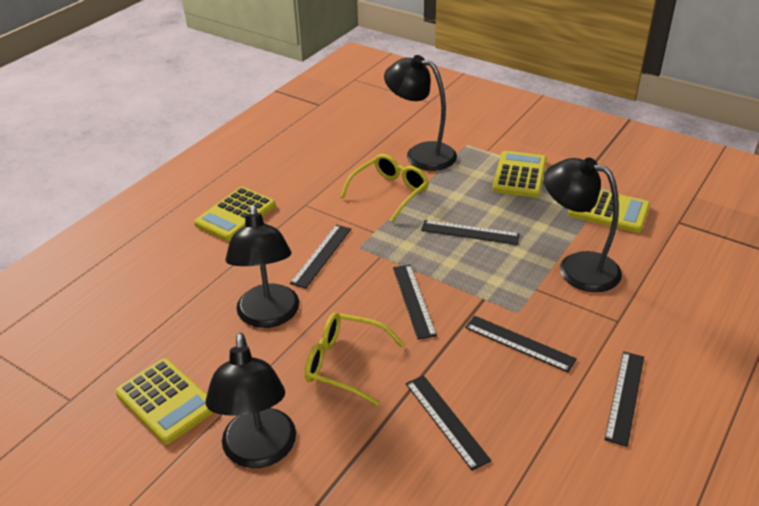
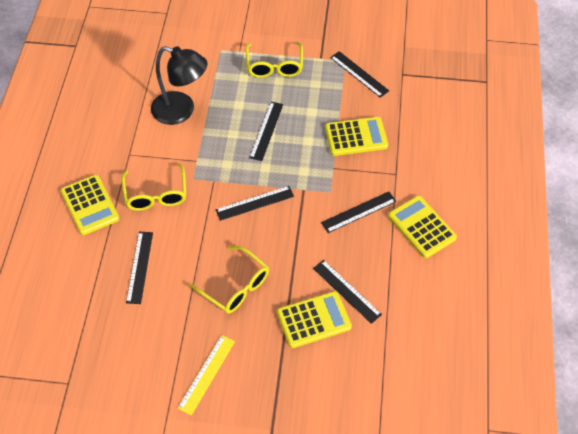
black lamp: [206,333,296,468] [225,205,299,328] [384,55,457,171] [544,157,622,292] = 4 -> [151,46,207,125] = 1
yellow glasses: [305,312,404,405] [340,154,429,222] = 2 -> [121,163,186,211] [189,246,269,314] [245,42,303,78] = 3
yellow ruler: none = 0 -> [178,335,235,415] = 1

